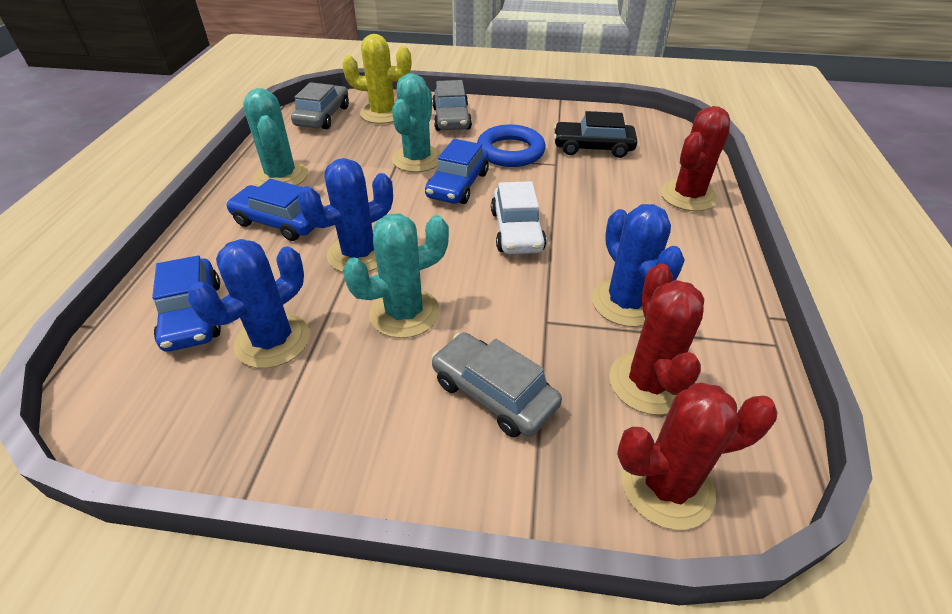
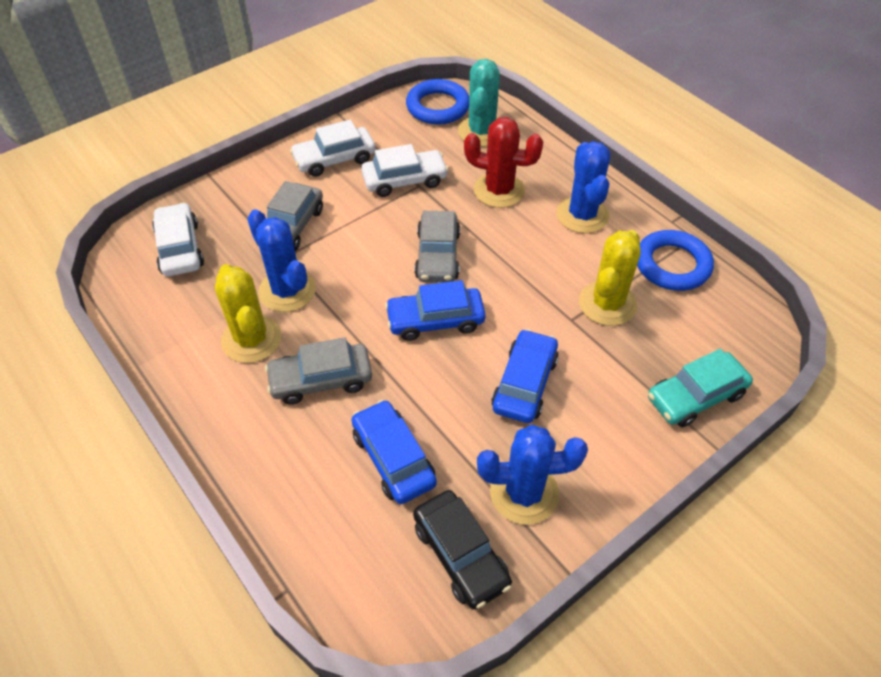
blue ring: [477,124,546,167] = 1 -> [406,79,469,124] [637,230,714,291] = 2
red cactus: [609,263,704,415] [617,383,777,530] [660,106,730,211] = 3 -> [464,117,543,208] = 1
turquoise cactus: [243,88,308,187] [343,213,449,338] [392,73,441,172] = 3 -> [458,59,500,147] = 1
turquoise car: none = 0 -> [648,349,753,427] = 1
white car: [491,181,546,254] = 1 -> [152,203,204,277] [290,120,376,177] [361,144,449,197] = 3
yellow cactus: [342,34,411,124] = 1 -> [215,264,282,363] [579,230,641,326] = 2

